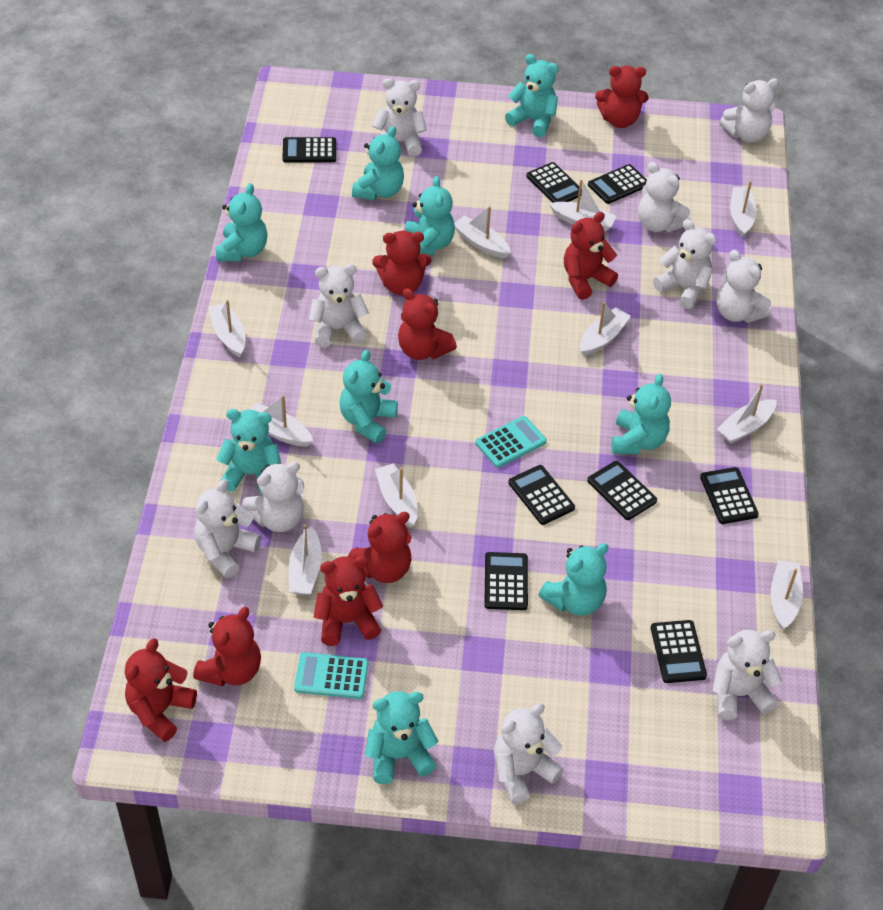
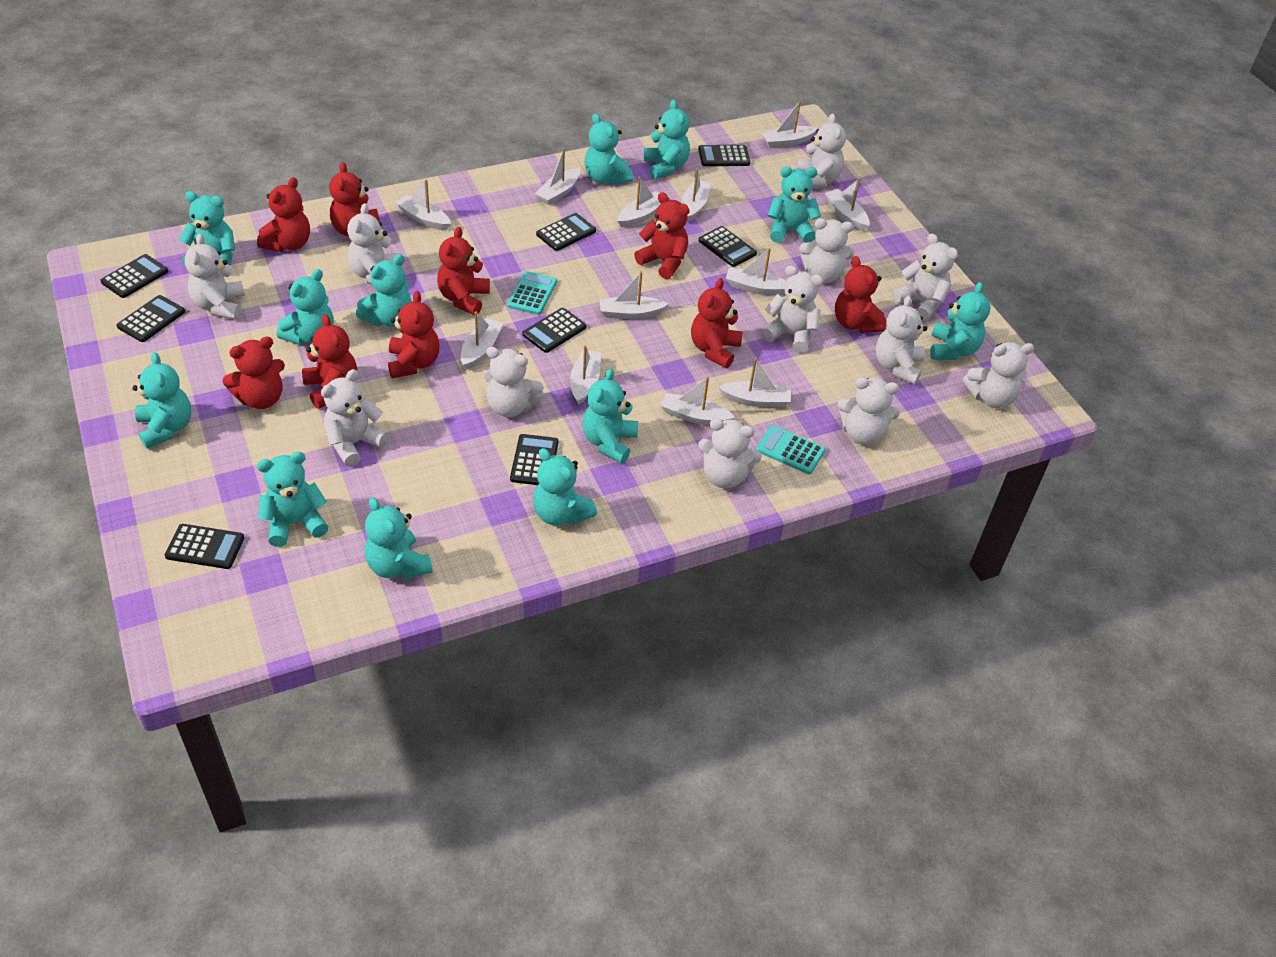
red teddy bear: [125,638,197,742] [193,607,261,687] [314,556,383,646] [348,512,412,583] [372,230,431,296] [398,288,457,360] [564,212,618,300] [595,66,649,128] = 8 -> [222,337,285,409] [257,177,310,252] [302,314,357,409] [329,162,379,236] [388,291,440,378] [437,227,490,315] [634,192,689,279] [691,278,743,368] [835,256,886,333] = 9
turquoise teddy bear: [216,183,268,261] [216,409,281,494] [340,350,398,444] [352,126,404,200] [365,691,439,784] [405,176,455,256] [505,54,558,137] [538,543,608,616] [611,374,671,454] = 9 -> [132,352,191,449] [179,191,235,267] [257,452,328,547] [277,269,334,345] [356,254,412,327] [365,497,432,580] [533,448,597,526] [582,368,638,464] [584,113,633,185] [643,100,690,179] [768,167,821,243] [930,282,990,360] = 12
white boat: [208,300,245,358] [250,395,313,447] [289,524,322,595] [375,463,418,527] [454,206,511,259] [549,179,616,232] [580,302,631,356] [717,384,776,444] [730,181,756,237] [770,560,803,629] = 10 -> [395,179,451,231] [461,311,504,370] [535,148,580,205] [570,345,601,405] [599,271,668,319] [617,177,661,228] [661,376,735,425] [681,169,711,222] [718,358,791,408] [726,248,786,295] [761,101,818,148] [825,178,869,231] = 12
white teddy bear: [194,479,261,578] [242,462,304,532] [309,264,369,347] [372,78,427,157] [494,703,564,804] [638,162,691,232] [653,219,716,309] [712,630,782,720] [716,250,772,323] [720,78,779,142] = 10 -> [185,234,245,320] [321,369,389,467] [347,203,399,284] [485,347,544,417] [698,419,762,488] [761,265,824,353] [797,113,846,189] [799,218,854,283] [837,377,900,445] [876,295,927,385] [893,233,958,321] [963,342,1034,408] = 12

